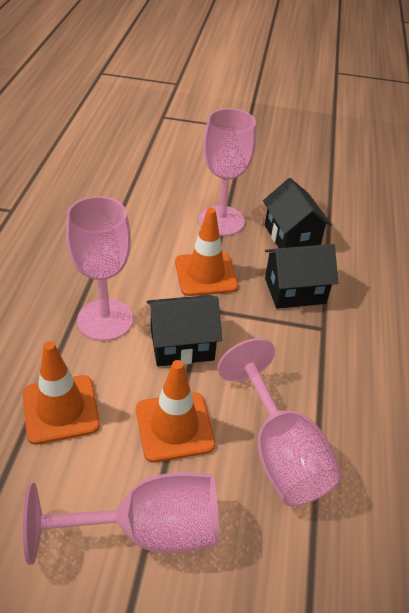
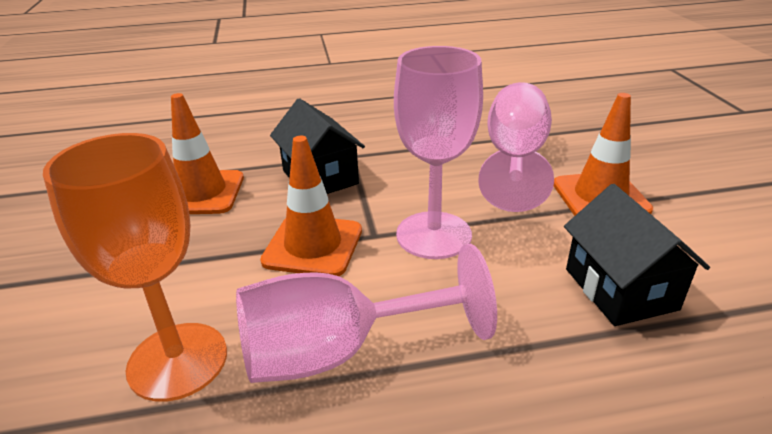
black house: [147,295,222,366] [263,178,332,248] [265,244,338,309] = 3 -> [270,98,365,194] [564,184,710,326] = 2
orange goblet: none = 0 -> [43,133,227,402] = 1
pink goblet: [23,472,219,565] [66,196,133,341] [198,108,256,236] [218,338,343,506] = 4 -> [236,244,497,383] [394,46,483,259] [478,82,554,212] = 3

